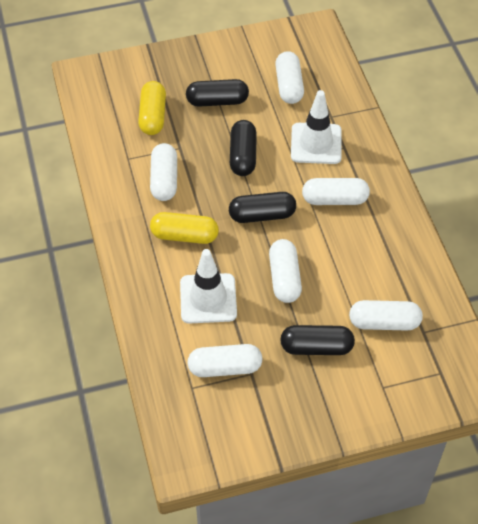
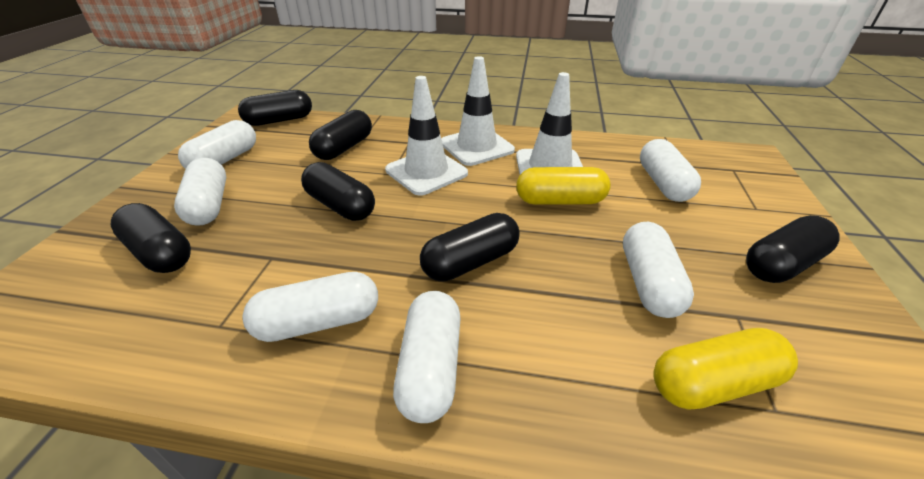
black capsule: [186,79,249,107] [229,192,296,223] [230,120,257,176] [280,325,355,355] = 4 -> [111,203,191,273] [238,90,312,126] [301,162,375,221] [309,110,372,160] [420,213,520,282] [746,215,840,283] = 6
white traffic cone: [180,249,237,324] [291,90,342,164] = 2 -> [385,76,468,196] [441,56,515,166] [516,72,583,174] = 3

